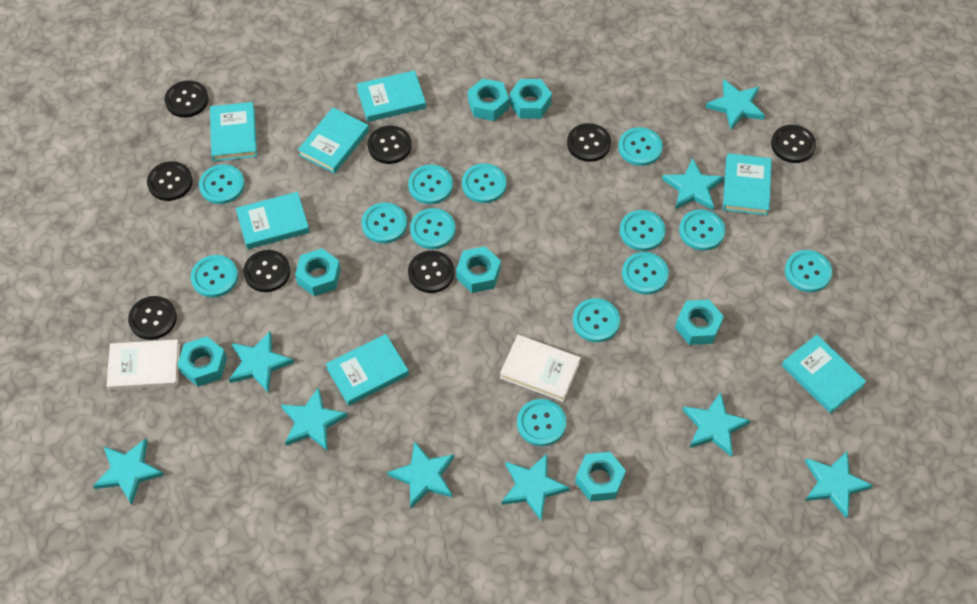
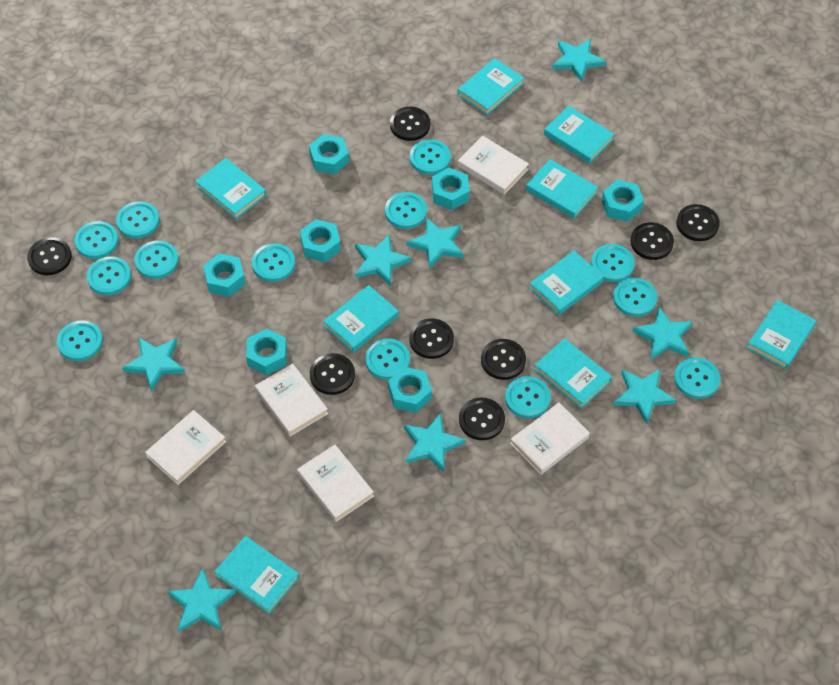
turquoise book: [210,102,257,161] [236,192,310,249] [298,107,369,174] [326,334,409,406] [357,70,426,122] [723,153,772,215] [782,335,867,413] = 7 -> [195,158,266,219] [214,536,299,614] [323,285,399,353] [458,58,524,115] [526,159,598,219] [529,251,604,315] [534,338,612,409] [544,106,615,164] [747,300,816,369] = 9
turquoise star: [93,438,164,505] [229,331,294,393] [281,387,348,451] [387,441,454,508] [502,454,570,520] [662,158,724,210] [683,392,751,456] [705,79,765,130] [805,451,873,518] = 9 -> [122,338,185,392] [167,568,236,632] [355,234,412,286] [404,413,465,472] [407,217,464,268] [552,39,606,82] [613,369,676,424] [632,307,693,360] = 8
white book: [107,339,180,391] [500,335,581,402] = 2 -> [145,410,226,485] [255,363,328,437] [297,445,374,522] [458,136,529,195] [510,402,590,475] = 5

